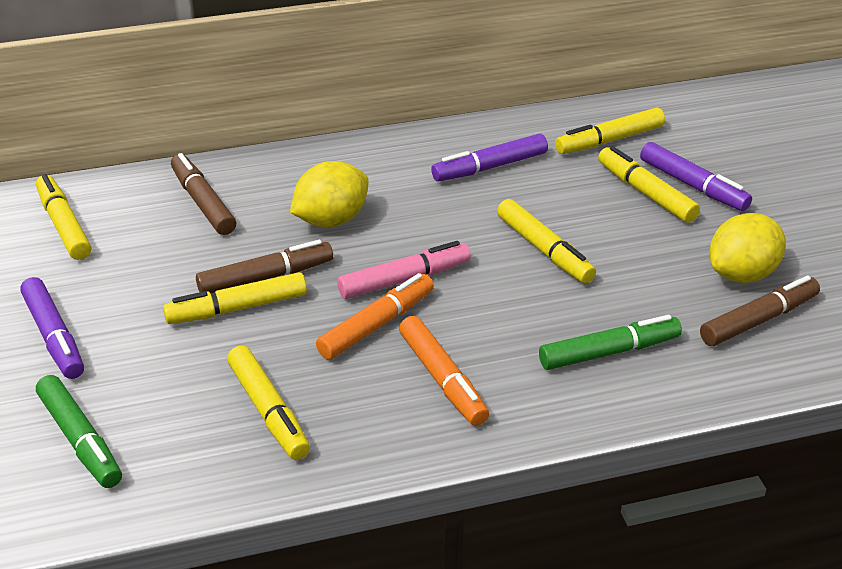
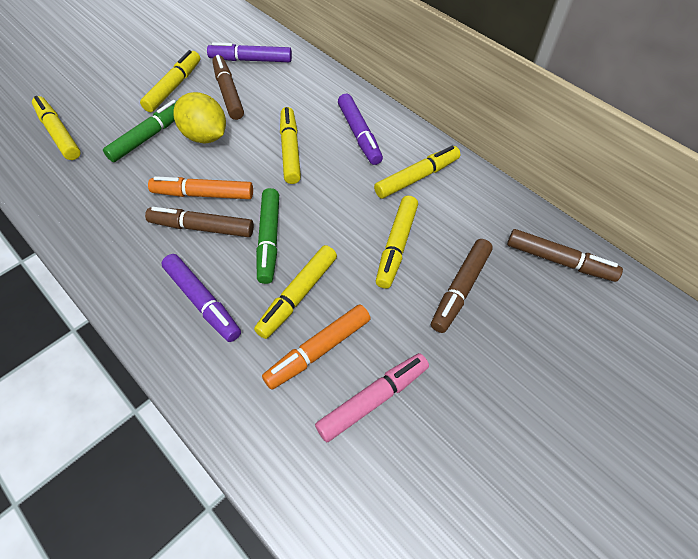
brown marker: [171,153,236,235] [196,240,333,293] [700,275,820,346] = 3 -> [145,207,254,237] [212,55,244,120] [431,239,493,333] [507,229,623,282] = 4
yellow lemon: [290,161,369,227] [709,213,786,283] = 2 -> [173,92,226,143] = 1

